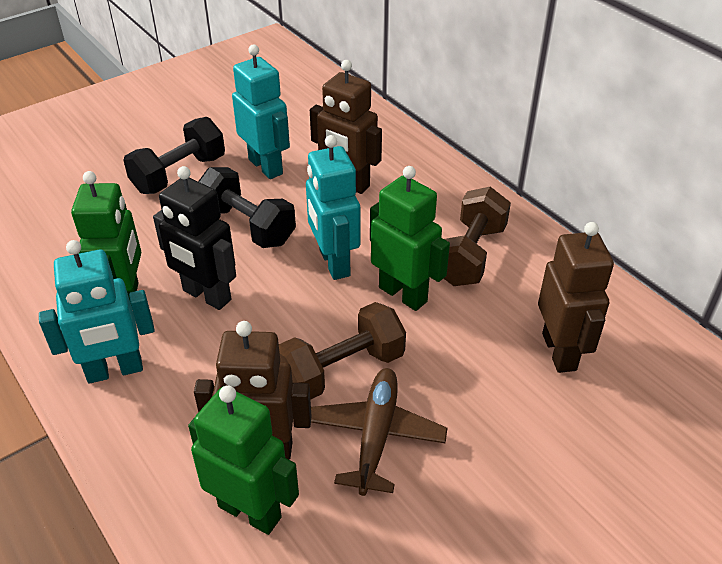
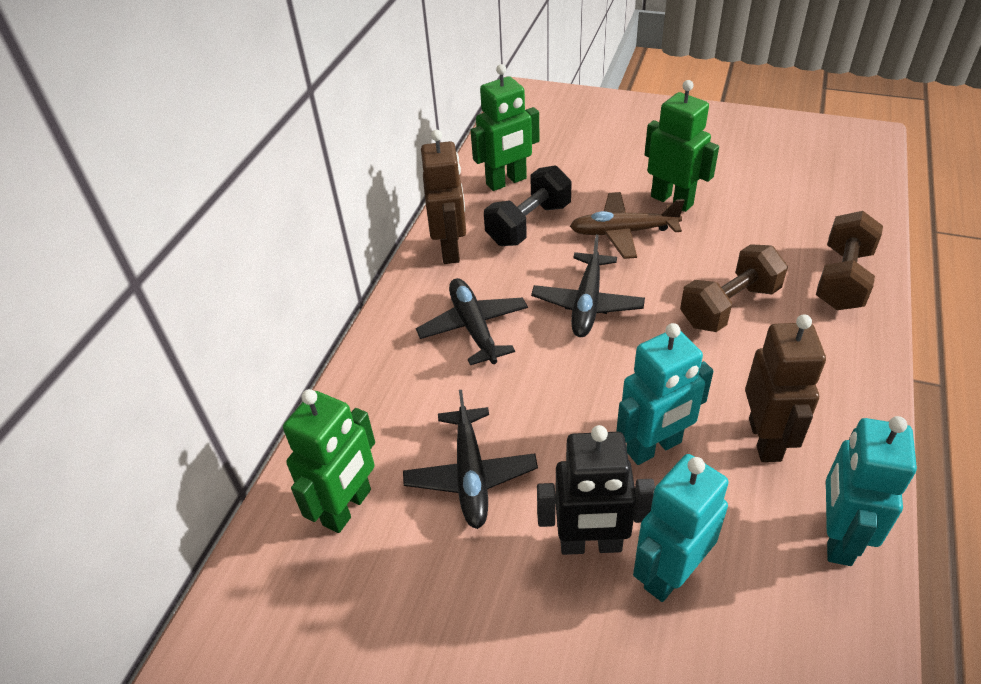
black dumbbell: [123,117,225,194] [198,167,296,248] = 2 -> [484,165,572,246] = 1
black plane: none = 0 -> [403,390,538,529] [416,278,528,365] [531,235,645,337] = 3
brown robot: [194,321,312,460] [310,60,382,194] [538,222,614,373] = 3 -> [421,130,466,264] [745,314,826,462] = 2

